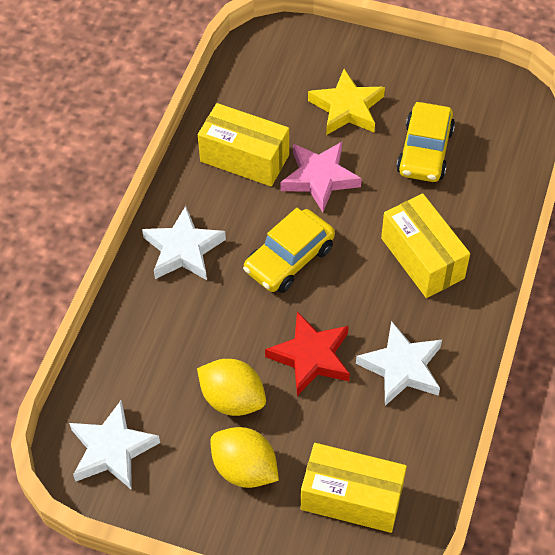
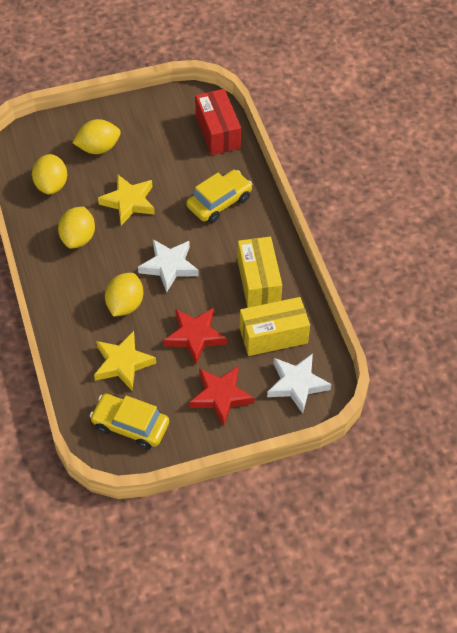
pink star: [280,142,362,212] = 1 -> none = 0
red box: none = 0 -> [195,89,241,155] = 1
red star: [265,312,350,396] = 1 -> [164,308,227,364] [189,366,254,426] = 2
white star: [69,400,160,490] [142,206,226,280] [356,321,442,406] = 3 -> [138,239,199,292] [267,353,331,414] = 2
yellow box: [198,103,289,186] [301,443,407,533] [381,194,470,298] = 3 -> [237,237,282,308] [240,297,310,356] = 2
yellow lemon: [197,359,266,416] [210,427,279,488] = 2 -> [32,154,67,194] [58,207,95,249] [73,119,121,154] [105,273,143,317] = 4
yellow star: [308,69,385,135] = 1 -> [94,331,156,390] [98,175,155,225] = 2

